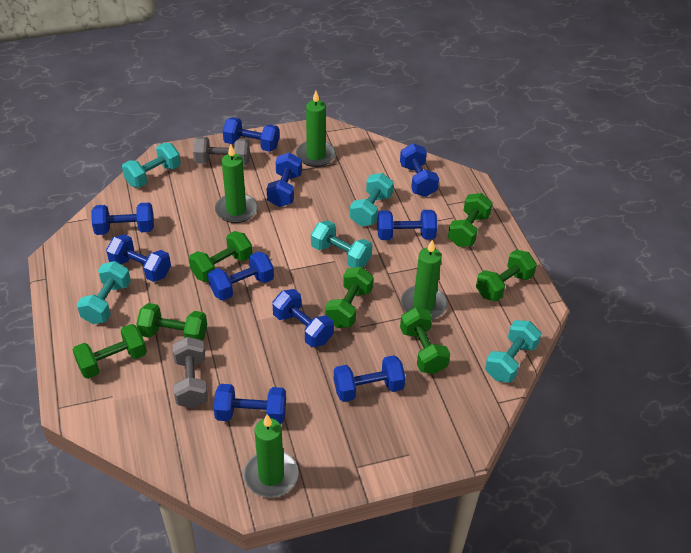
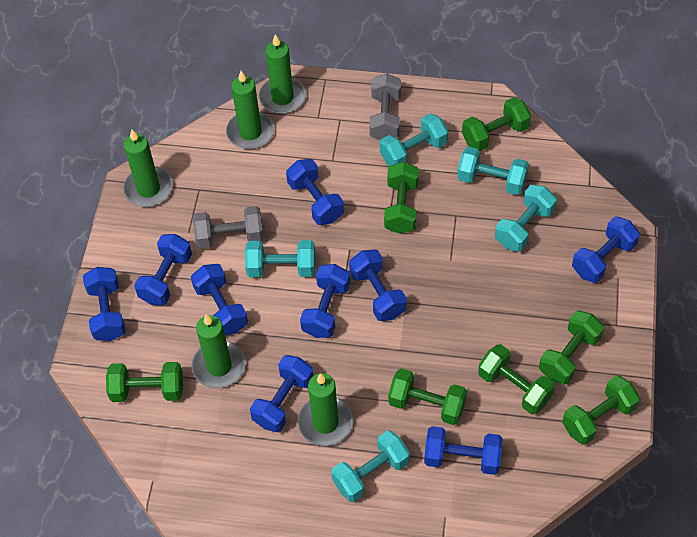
blue dumbbell: [91,203,154,235] [106,234,171,282] [208,251,274,301] [214,384,286,424] [223,117,279,152] [267,152,302,207] [272,289,334,347] [334,355,406,402] [377,210,437,240] [400,143,439,197] = 10 -> [83,267,126,341] [134,234,192,305] [191,264,248,335] [250,355,313,432] [286,159,344,225] [300,264,350,338] [349,249,407,321] [424,426,503,475] [572,217,640,283] = 9
green candle: [215,144,258,223] [244,415,299,498] [296,91,336,167] [401,240,447,319] = 4 -> [123,129,173,207] [192,314,246,388] [226,71,274,149] [259,34,306,114] [298,373,353,446] = 5

